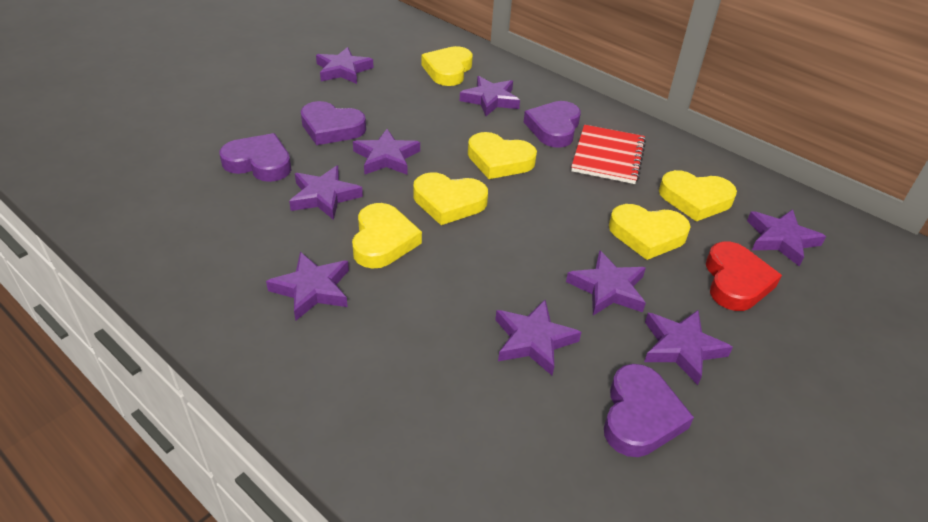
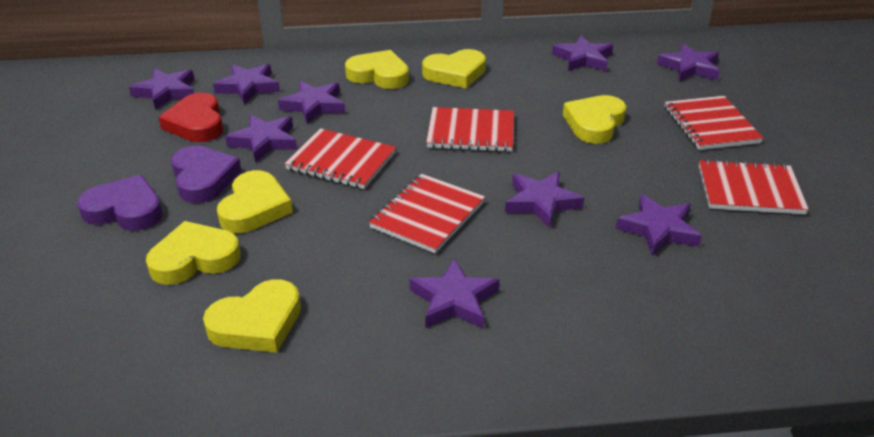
purple heart: [220,133,291,182] [301,101,366,145] [524,101,581,148] [604,364,694,457] = 4 -> [77,175,163,231] [171,145,241,203] = 2
red notebook: [571,125,646,184] = 1 -> [285,128,396,189] [369,174,485,253] [426,107,514,152] [664,96,763,150] [699,159,809,214] = 5

